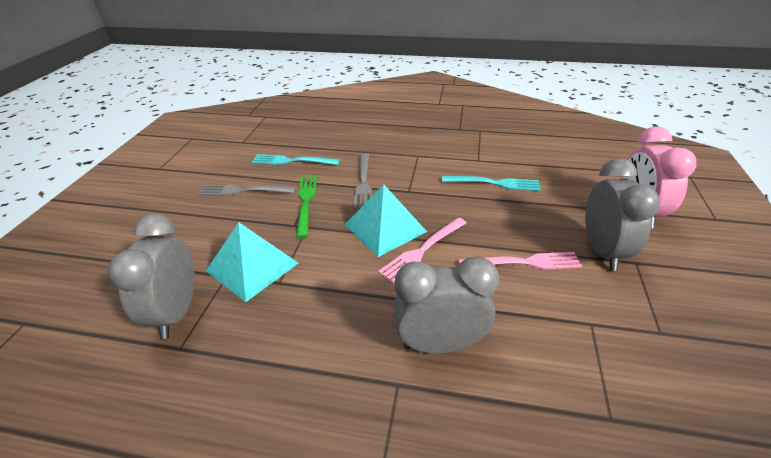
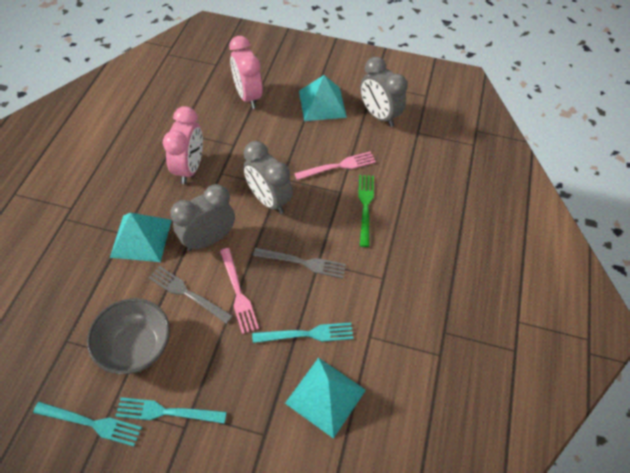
grey bowl: none = 0 -> [87,298,170,374] = 1
pink clock: [622,126,696,229] = 1 -> [163,106,203,184] [229,36,263,109] = 2
turquoise fork: [252,154,340,165] [442,176,541,191] = 2 -> [33,402,142,446] [116,397,226,424] [252,322,353,343] = 3
turquoise pyramid: [206,222,298,302] [345,184,427,257] = 2 -> [110,213,172,262] [285,357,366,439] [299,75,347,121] = 3

